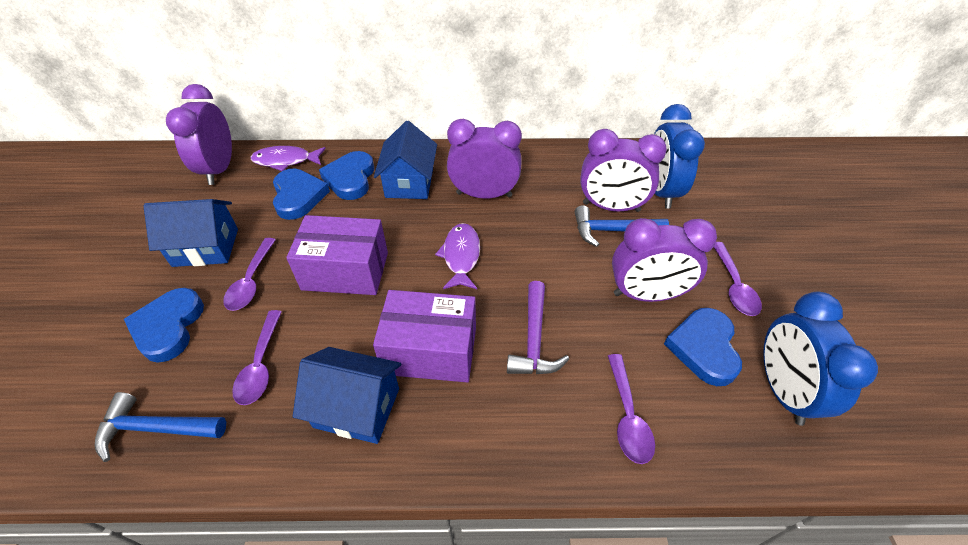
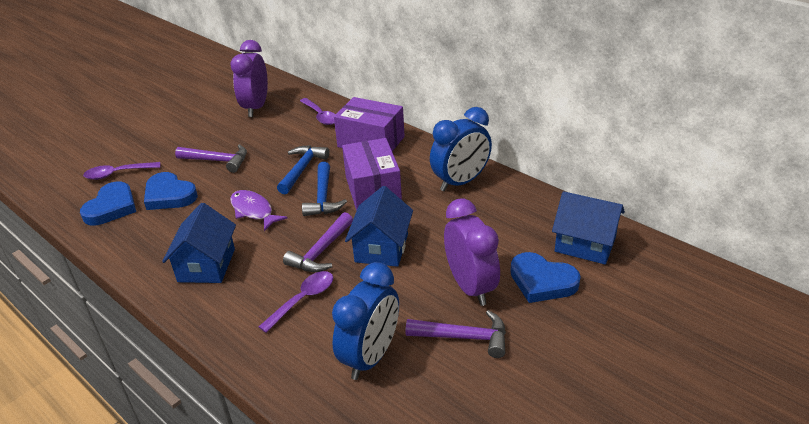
blue heart: [124,288,204,363] [273,169,330,220] [319,151,374,200] [664,308,742,386] = 4 -> [80,181,136,225] [144,172,198,210] [510,252,581,303] = 3
purple clock: [166,84,232,185] [447,119,522,199] [580,129,667,212] [612,218,717,302] = 4 -> [231,40,268,117] [444,198,500,306] = 2
purple fish: [251,146,326,171] [435,223,480,289] = 2 -> [230,190,287,231] = 1
purple hammer: [507,281,569,374] = 1 -> [175,144,247,173] [283,212,353,272] [406,310,506,358] = 3
purple spoon: [223,238,276,311] [232,310,282,405] [608,354,655,464] [714,242,762,316] = 4 -> [83,162,160,180] [259,271,333,333] [300,98,336,125] = 3

